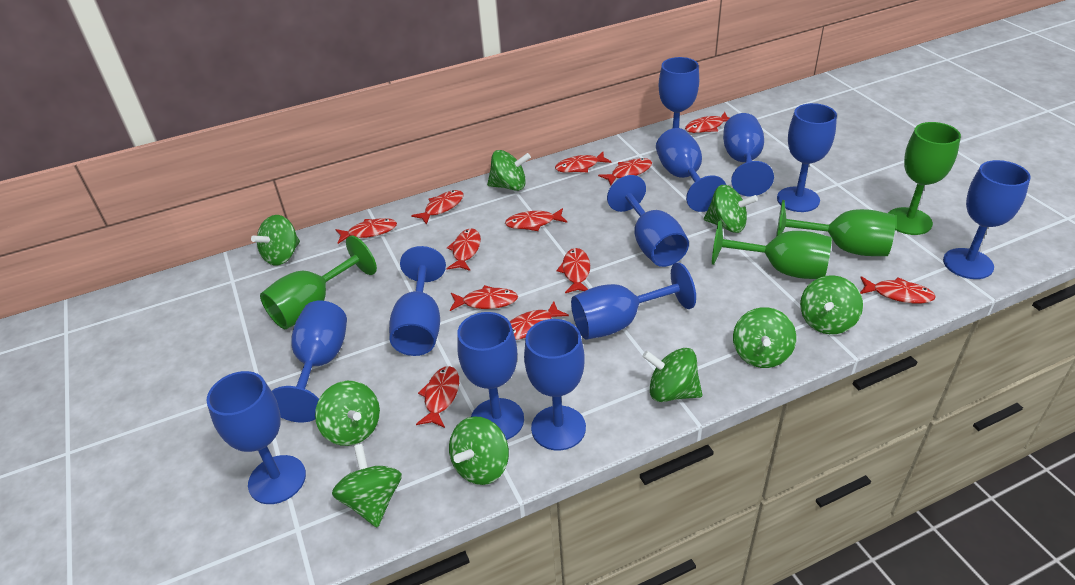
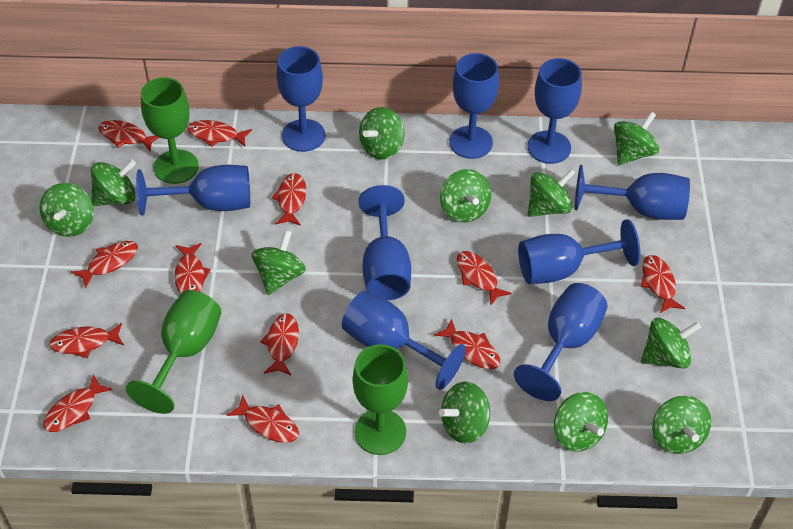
blue goblet: [206,371,306,504] [272,301,347,422] [389,246,446,356] [457,312,524,440] [524,319,586,451] [571,262,696,340] [607,175,689,267] [656,57,699,144] [656,128,726,212] [723,113,774,196] [777,103,837,212] [943,160,1031,279] = 12 -> [136,165,250,215] [277,46,325,152] [342,291,466,390] [358,185,411,300] [449,53,499,159] [514,283,608,401] [518,219,640,284] [527,58,582,164] [575,165,690,220] = 9
green goblet: [260,236,377,329] [712,220,832,279] [776,200,896,256] [888,122,961,235] = 4 -> [126,290,221,414] [141,77,199,184] [353,344,408,455] = 3
green spinning top: [251,215,300,265] [315,381,380,446] [332,444,402,528] [449,416,509,485] [487,150,531,191] [642,348,702,402] [704,185,758,233] [733,307,796,368] [800,275,863,334] = 9 -> [39,183,94,237] [91,159,136,206] [252,230,306,295] [359,107,405,159] [439,382,490,444] [440,169,491,223] [528,169,576,217] [554,392,608,452] [614,112,659,165] [641,318,701,369] [652,396,711,454] = 11

